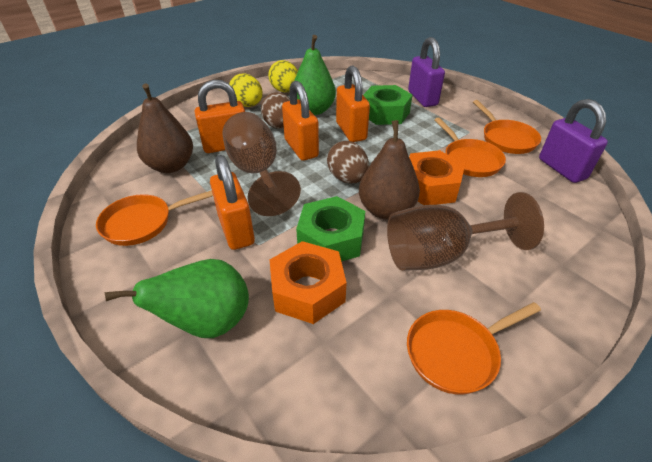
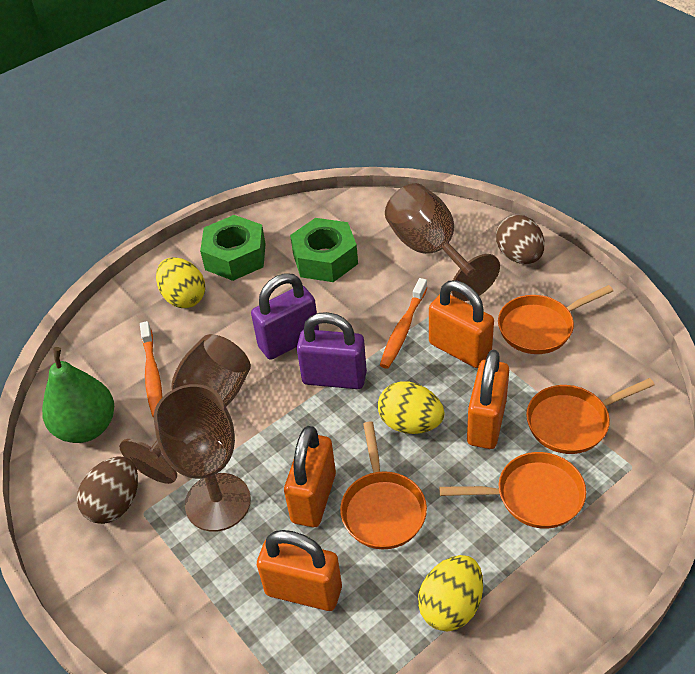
brown goblet: [222,112,301,216] [387,192,544,271] = 2 -> [119,334,251,484] [154,384,251,532] [385,183,500,301] = 3
brown pear: [137,84,193,173] [359,120,420,220] = 2 -> none = 0
green pear: [105,259,249,338] [294,35,336,115] = 2 -> [42,347,114,443] = 1
orange nut: [270,241,347,324] [409,150,465,205] = 2 -> none = 0
orange toothbrush: none = 0 -> [140,321,162,417] [380,278,427,369] = 2
yellow egg: [229,73,263,107] [268,60,298,92] = 2 -> [156,257,205,308] [378,381,444,434] [418,555,483,631] = 3

